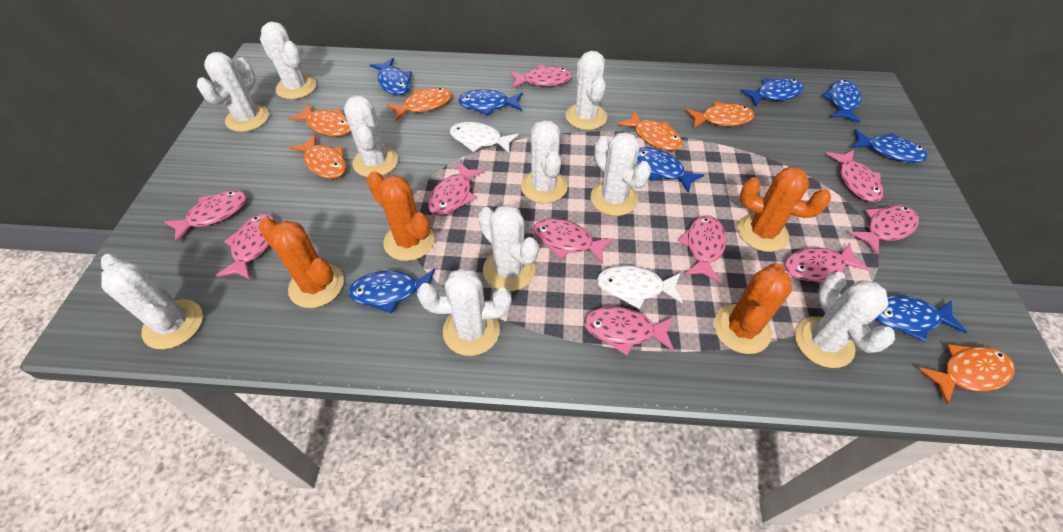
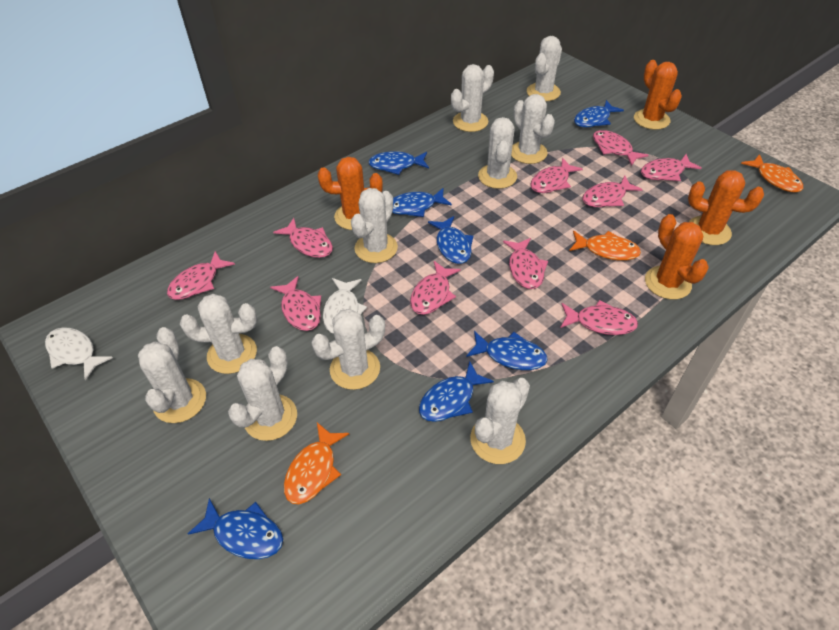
blue fish: [348,269,435,313] [370,58,412,95] [458,89,523,116] [637,147,704,193] [741,78,803,107] [822,80,862,123] [852,129,928,163] [875,295,967,342] = 8 -> [188,498,283,559] [368,151,429,175] [392,188,452,217] [419,361,494,422] [428,216,473,264] [466,331,548,370] [574,100,624,128] = 7
orange fish: [289,103,351,136] [290,134,346,179] [386,88,452,121] [617,111,683,151] [686,101,754,128] [918,344,1015,404] = 6 -> [284,423,349,504] [569,231,641,261] [741,154,803,193] = 3

